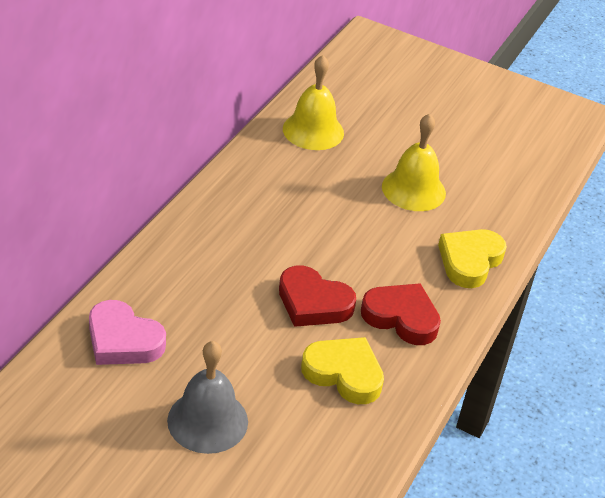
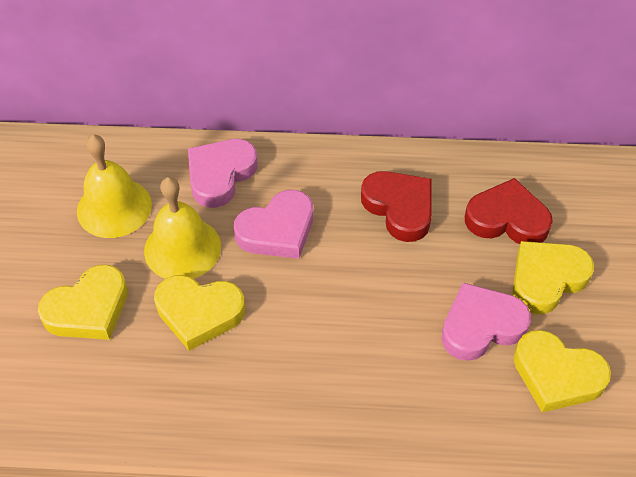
grey bell: [167,341,248,454] = 1 -> none = 0
pink heart: [89,300,166,365] = 1 -> [188,139,258,208] [234,190,313,259] [441,283,531,361] = 3
yellow heart: [301,337,384,404] [438,229,507,288] = 2 -> [38,265,128,340] [154,275,245,351] [513,241,594,314] [514,330,611,412] = 4

